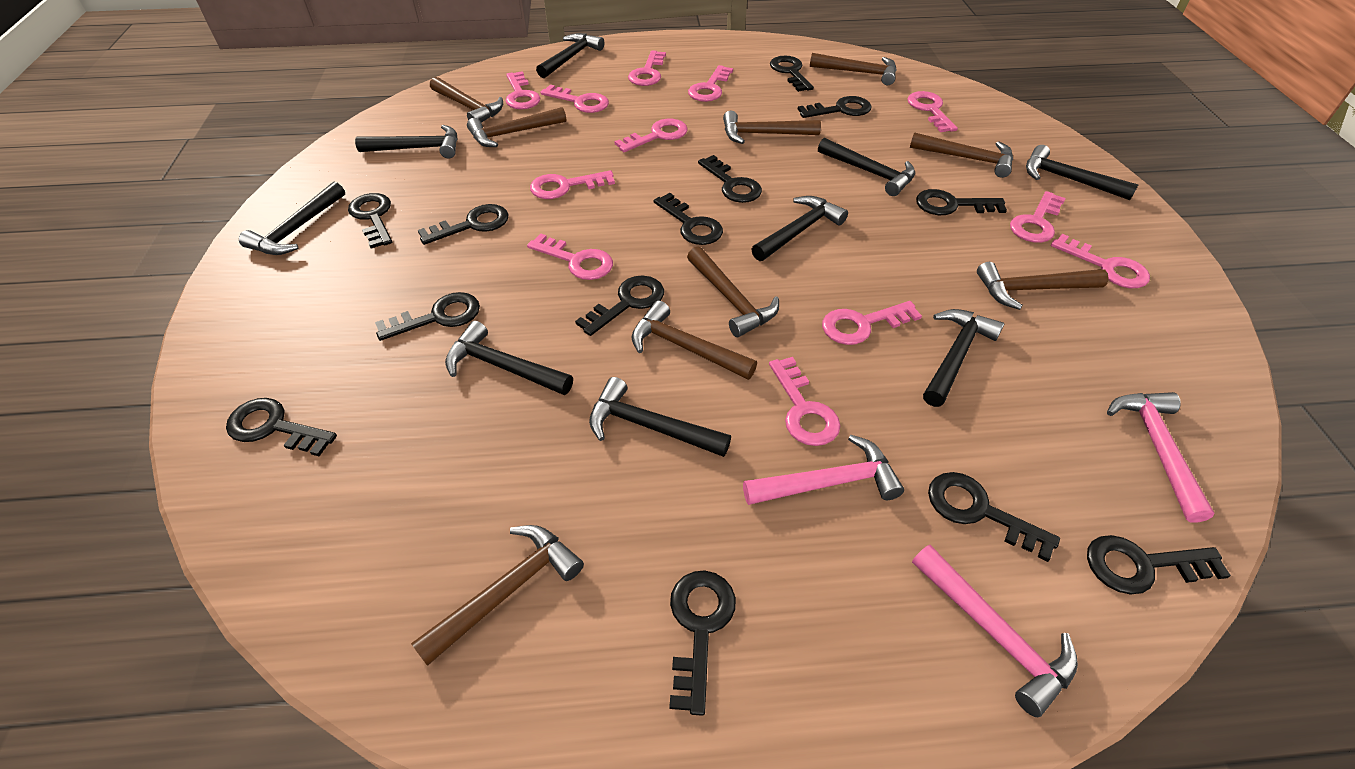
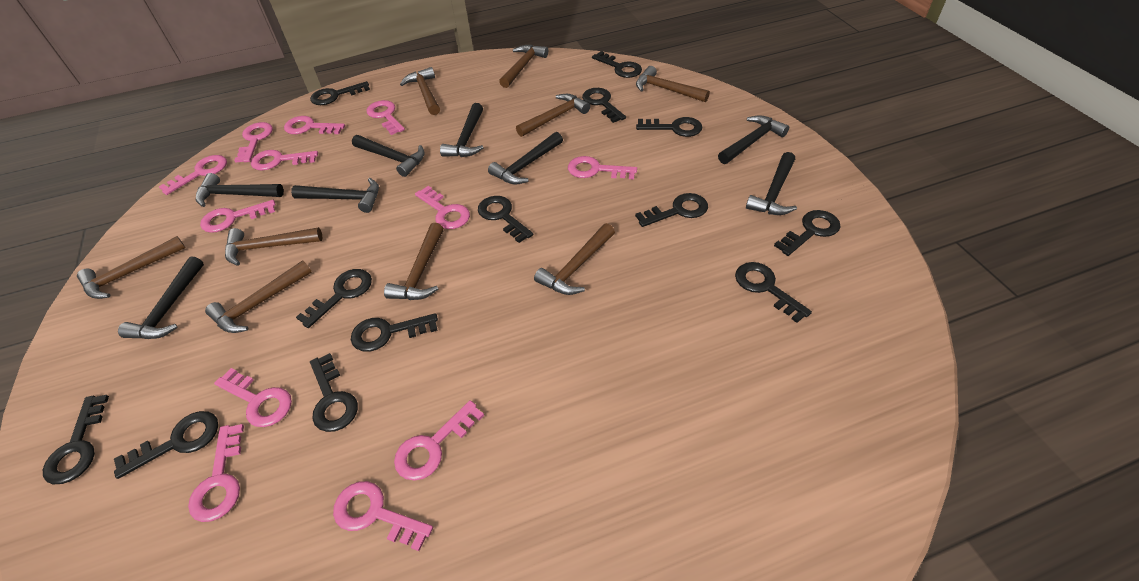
black hammer: [239,182,345,255] [355,125,458,158] [445,321,573,395] [536,33,604,78] [589,377,731,457] [751,196,848,261] [818,138,915,196] [923,309,1004,407] [1026,145,1138,200] = 9 -> [118,256,204,339] [196,173,284,207] [291,178,379,213] [352,135,424,177] [440,103,483,157] [488,132,563,185] [718,115,789,164] [746,152,797,215] = 8
pink hammer: [743,435,904,505] [912,545,1078,717] [1107,392,1215,523] = 3 -> none = 0

